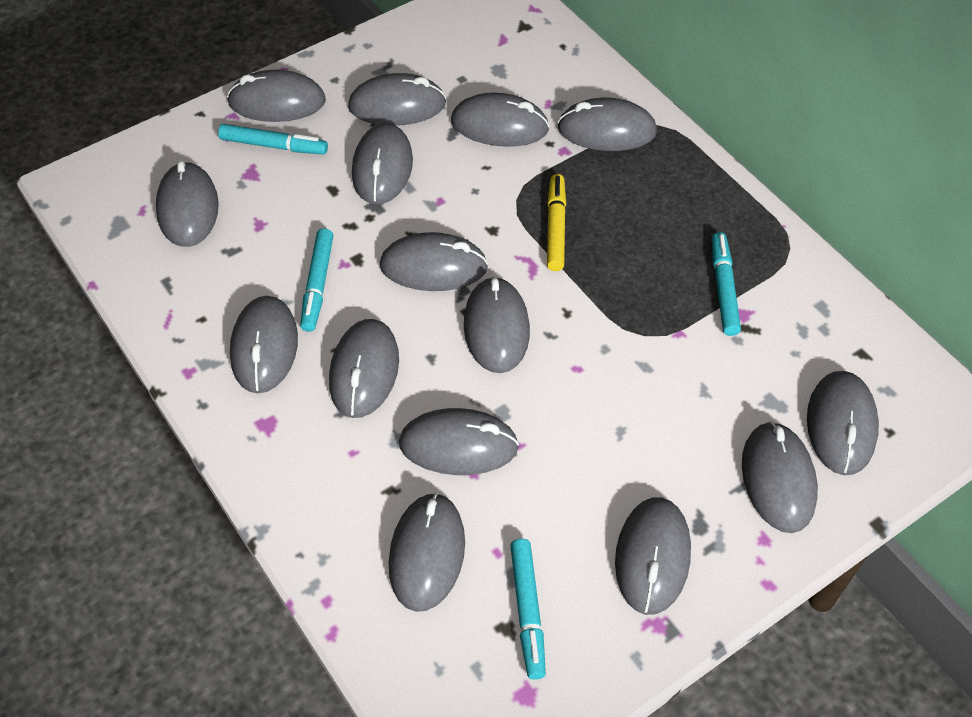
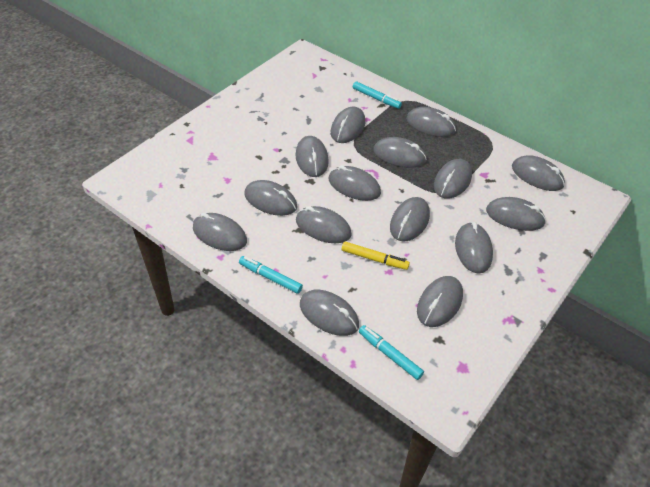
turquoise marker: [218,124,328,155] [300,228,334,332] [510,539,546,680] [712,232,741,336] = 4 -> [239,256,303,294] [353,81,402,109] [359,325,424,380] = 3

